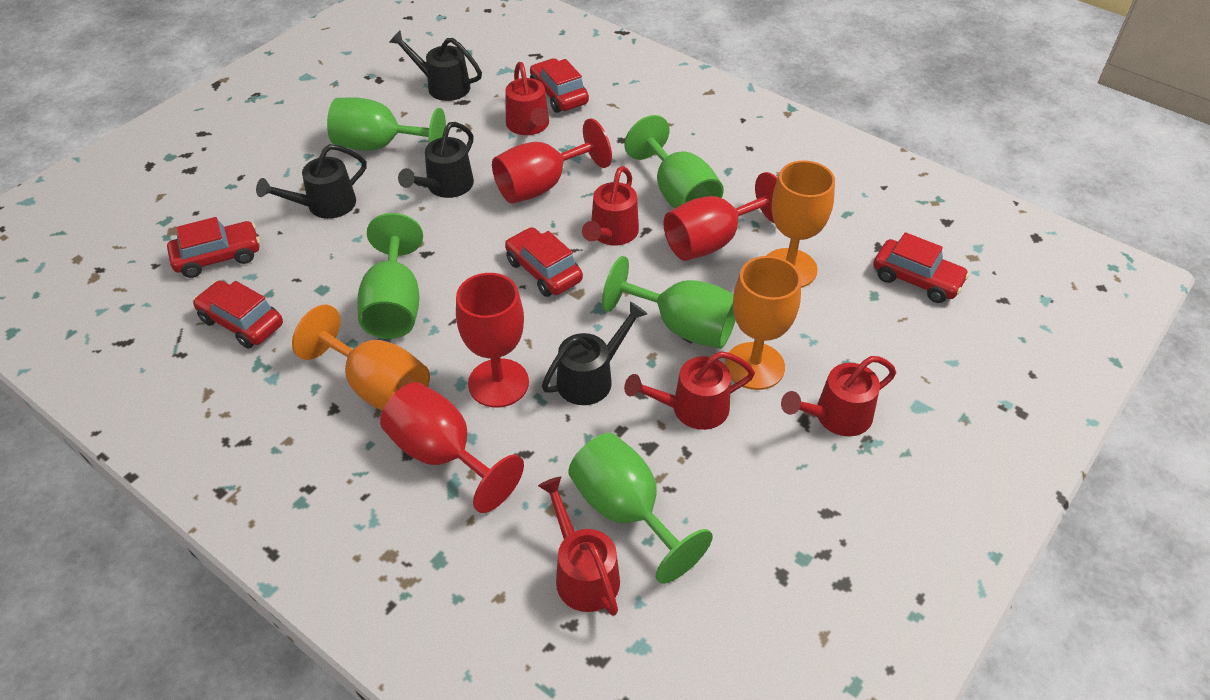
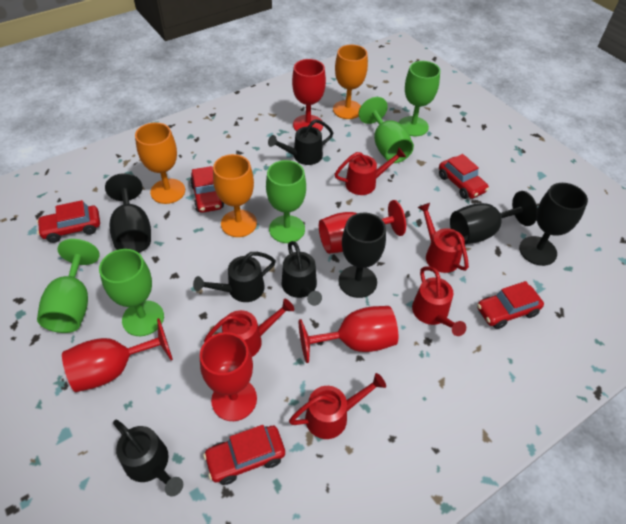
black goblet: none = 0 -> [105,173,151,253] [338,213,386,298] [450,191,537,244] [519,183,588,266] = 4
red goblet: [380,382,524,513] [456,273,529,408] [492,118,612,204] [663,172,778,261] = 4 -> [62,318,173,392] [200,332,257,421] [292,59,326,131] [299,306,398,363] [319,200,406,254] = 5

